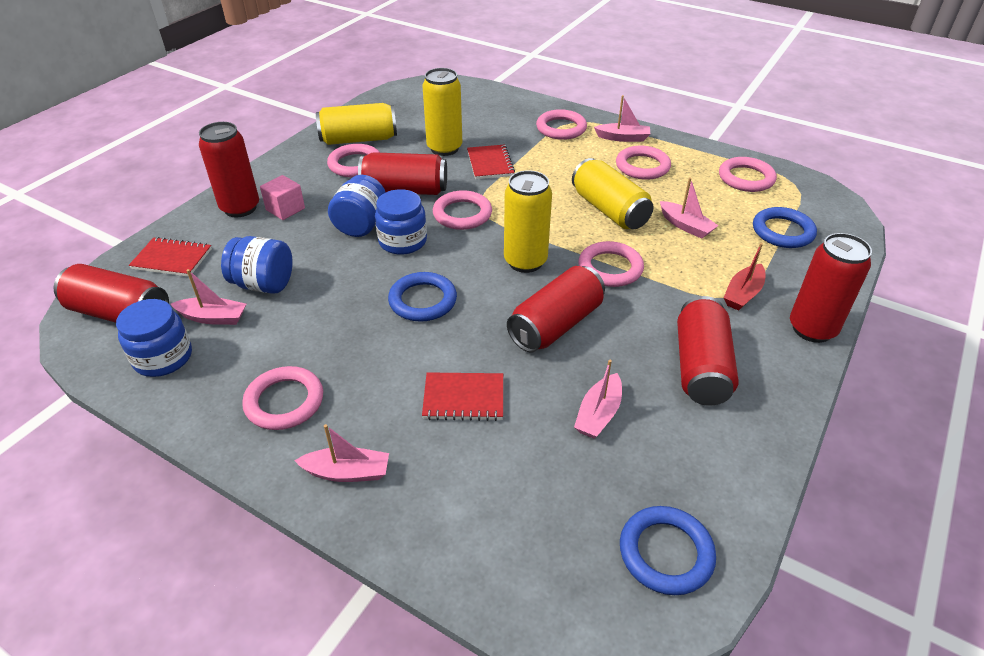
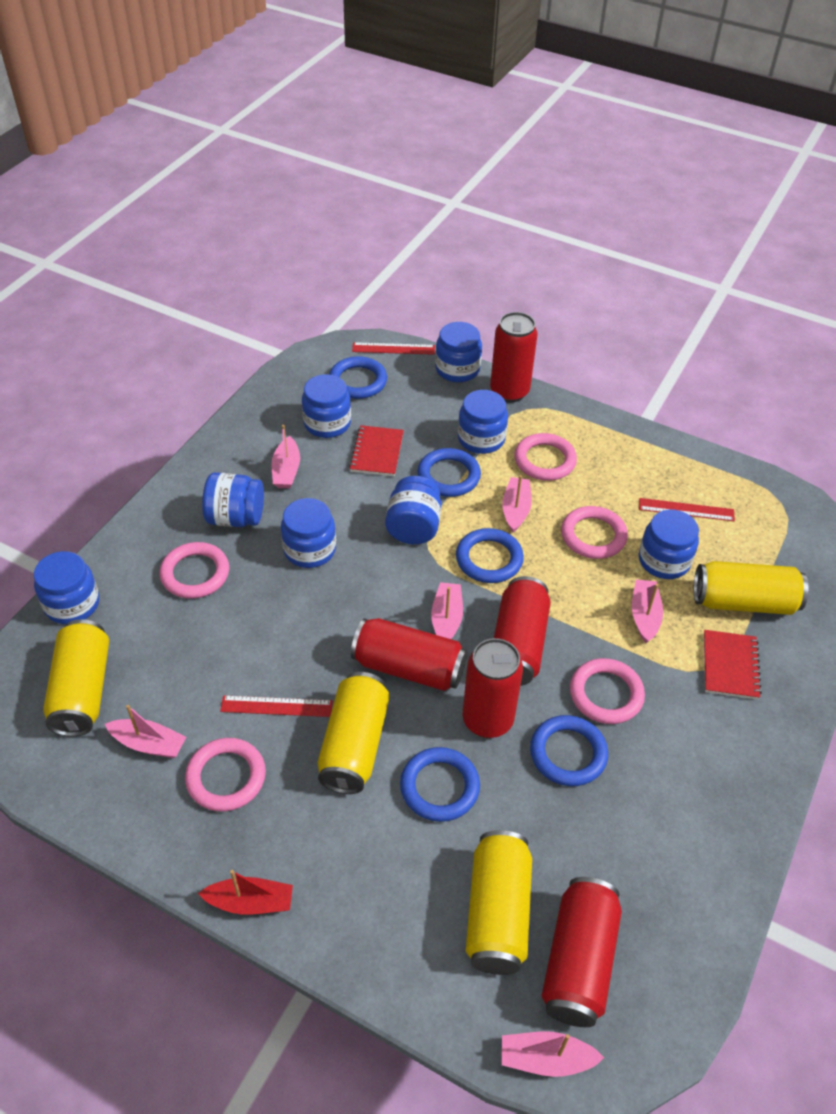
blue jar: [116,299,192,377] [221,236,293,294] [328,175,386,237] [375,189,427,255] = 4 -> [34,551,99,624] [202,472,264,527] [281,498,336,568] [302,374,351,438] [385,476,441,544] [435,322,482,382] [458,390,508,454] [639,509,699,579] = 8
blue ring: [388,272,457,322] [620,506,716,595] [753,207,817,248] = 3 -> [329,356,387,399] [400,747,480,822] [417,448,481,497] [456,528,524,583] [530,715,608,786] = 5
pink boat: [171,269,246,325] [294,424,389,482] [574,360,622,439] [594,95,650,142] [660,177,719,239] = 5 -> [105,705,186,758] [272,425,300,488] [431,582,463,639] [502,475,532,533] [502,1031,604,1077] [632,580,663,643] = 6
pink cube: [260,175,305,220] = 1 -> none = 0
pink ring: [242,366,323,430] [327,144,380,177] [433,190,492,230] [536,109,587,140] [578,241,644,287] [616,146,671,180] [719,157,777,192] = 7 -> [159,542,229,599] [185,738,266,812] [514,433,577,481] [561,506,628,559] [570,658,645,724] = 5
red can: [54,264,169,323] [199,122,259,218] [358,152,447,195] [507,266,605,353] [677,296,738,406] [790,233,872,343] = 6 -> [351,618,467,691] [463,638,523,738] [490,312,538,403] [494,576,551,686] [541,877,622,1027] = 5
red notebook: [129,237,212,277] [422,372,503,421] [467,145,515,179] = 3 -> [349,425,404,476] [704,630,762,700] = 2
red ruler: none = 0 -> [220,695,333,717] [352,342,435,355] [639,498,735,521] = 3

